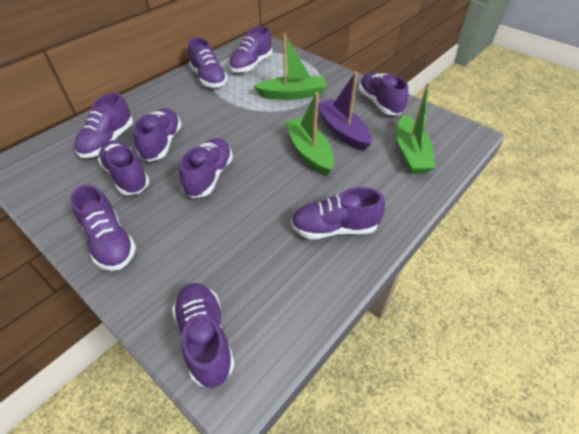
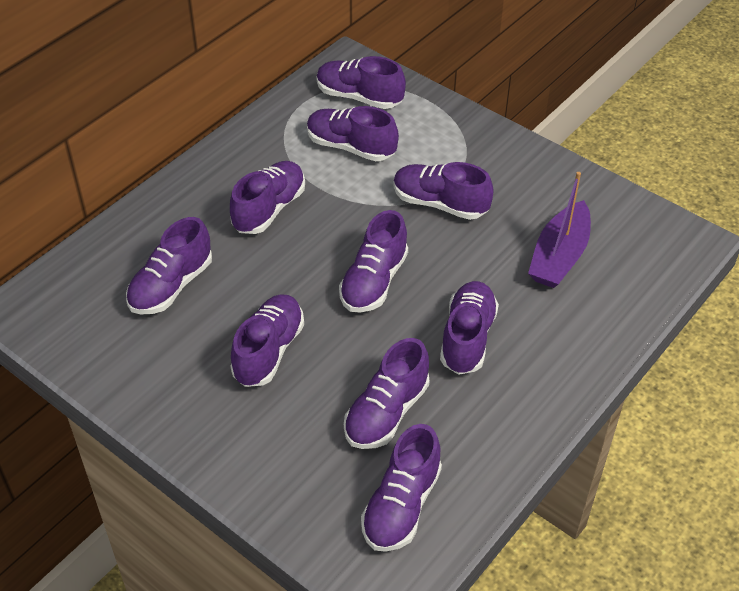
green boat: [253,33,327,100] [285,92,334,176] [397,83,436,174] = 3 -> none = 0

